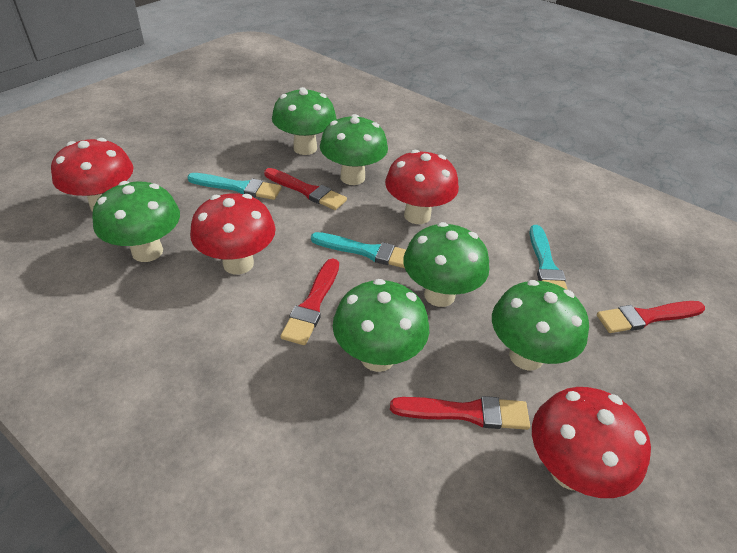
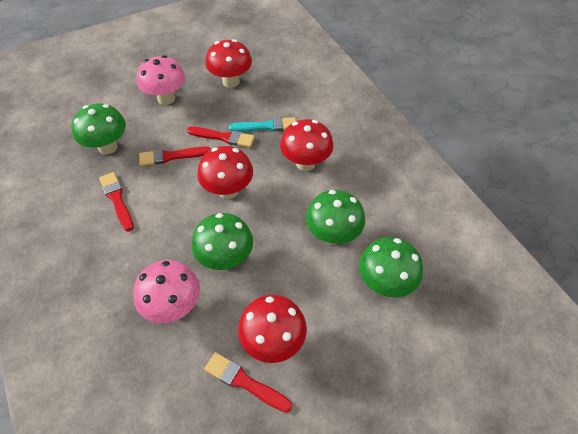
green mushroom: [92,181,180,262] [272,87,336,155] [320,114,388,185] [333,279,429,372] [403,222,489,307] [492,280,589,371] = 6 -> [71,103,126,155] [191,213,253,270] [306,190,365,245] [359,237,423,297] = 4
pink mushroom: none = 0 -> [133,260,200,323] [137,55,185,105] = 2
turquoise brush: [187,173,281,200] [311,232,406,268] [529,225,568,290] = 3 -> [229,117,296,132] = 1

